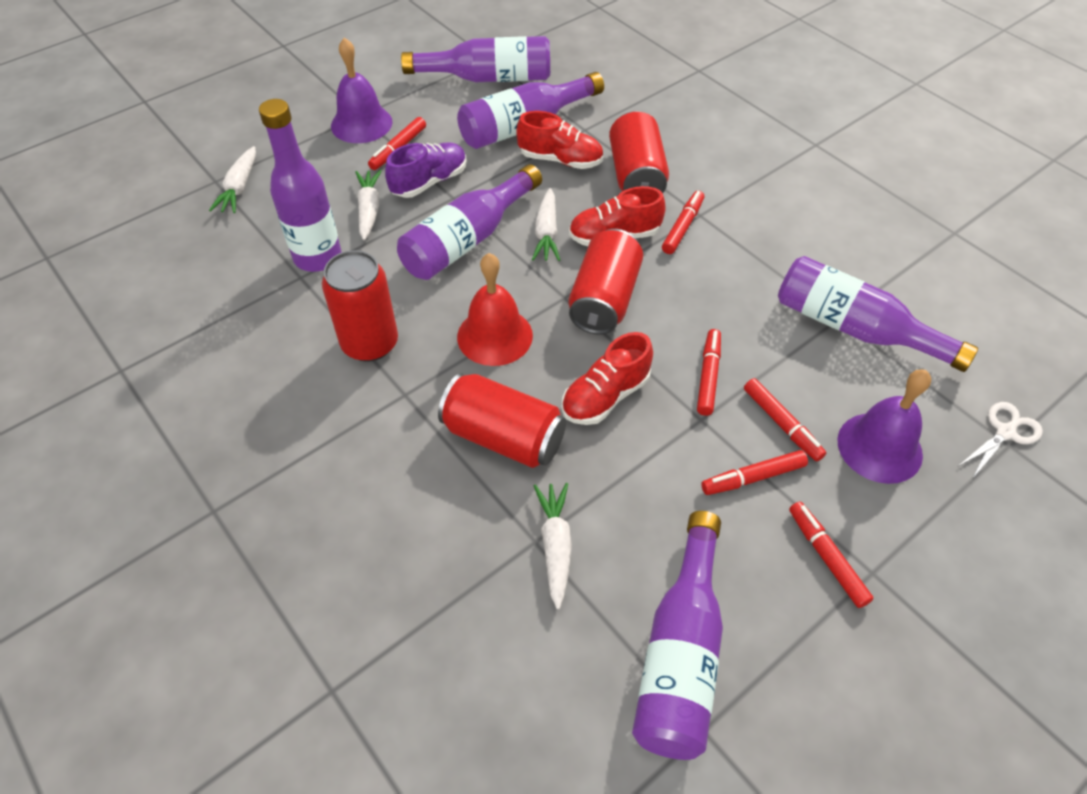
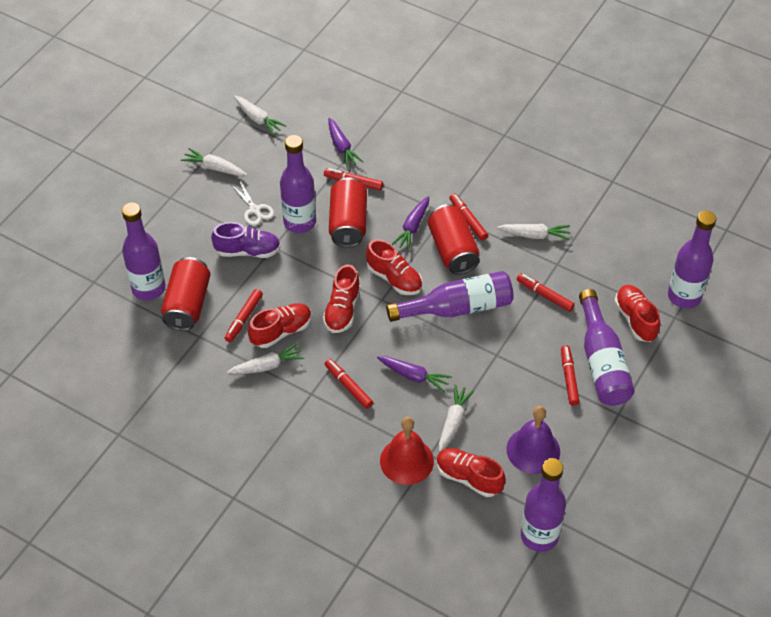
purple bell: [331,38,393,143] [837,369,931,484] = 2 -> [507,406,560,474] = 1
purple carrot: none = 0 -> [328,118,363,168] [377,356,452,392] [391,196,429,251] = 3
red can: [322,250,398,362] [438,373,566,468] [568,229,643,335] [609,111,669,193] = 4 -> [161,257,210,331] [329,177,367,248] [428,204,479,275] = 3
red shoe: [516,111,603,169] [562,332,653,425] [569,186,666,246] = 3 -> [248,303,312,348] [323,265,361,333] [366,239,422,295] [436,448,506,497] [614,285,660,342] = 5
white carrot: [209,146,256,213] [355,170,382,241] [532,188,560,261] [534,483,572,610] = 4 -> [181,148,247,176] [227,343,304,374] [234,95,287,135] [439,384,475,452] [497,224,570,240] = 5

